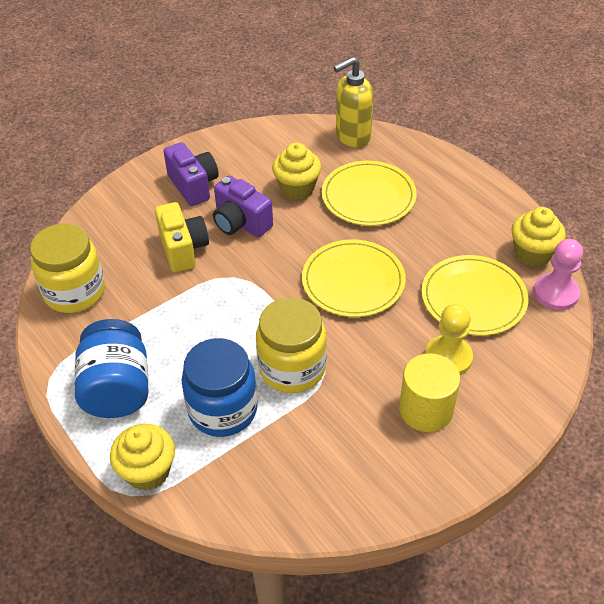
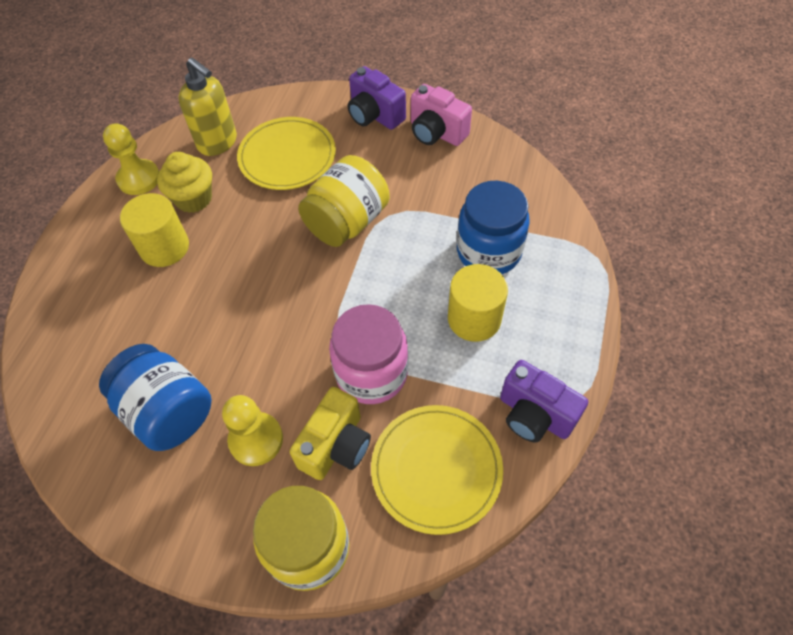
pink camera: none = 0 -> [411,84,472,146] = 1
pink jar: none = 0 -> [329,304,408,404] = 1
pink pawn: [533,239,583,311] = 1 -> none = 0
yellow cupcake: [110,424,175,491] [272,143,321,200] [512,207,566,267] = 3 -> [157,152,212,213] = 1
yellow cylinder: [399,353,460,432] = 1 -> [120,193,189,267] [448,264,508,342] = 2
yellow pawn: [425,304,473,375] = 1 -> [103,123,159,195] [222,395,283,466] = 2
yellow plate: [302,239,406,317] [322,161,417,226] [422,255,528,336] = 3 -> [237,117,336,190] [371,405,503,535] = 2

